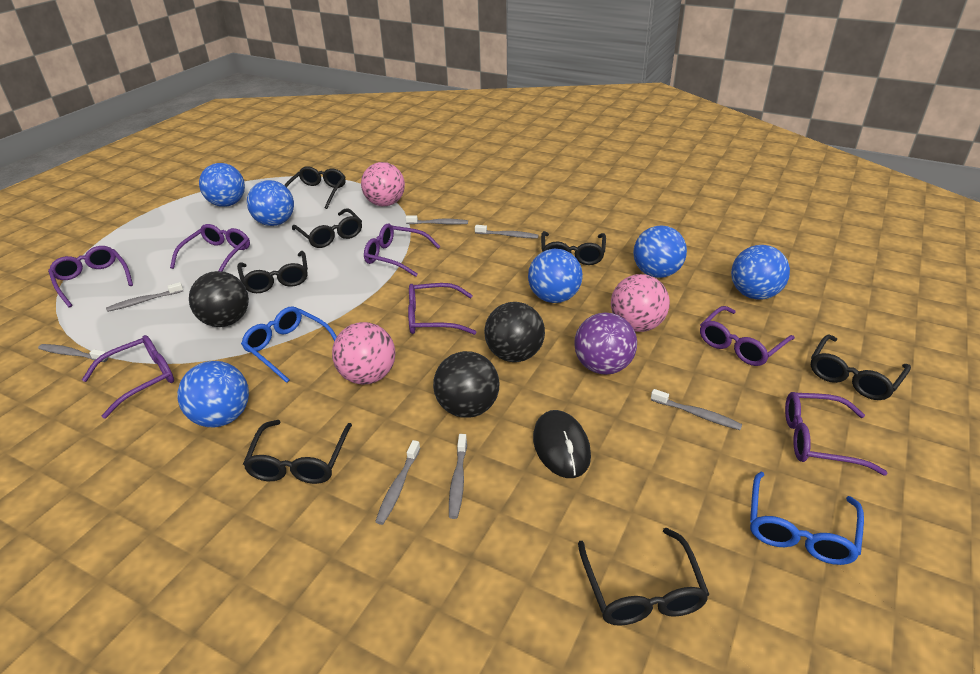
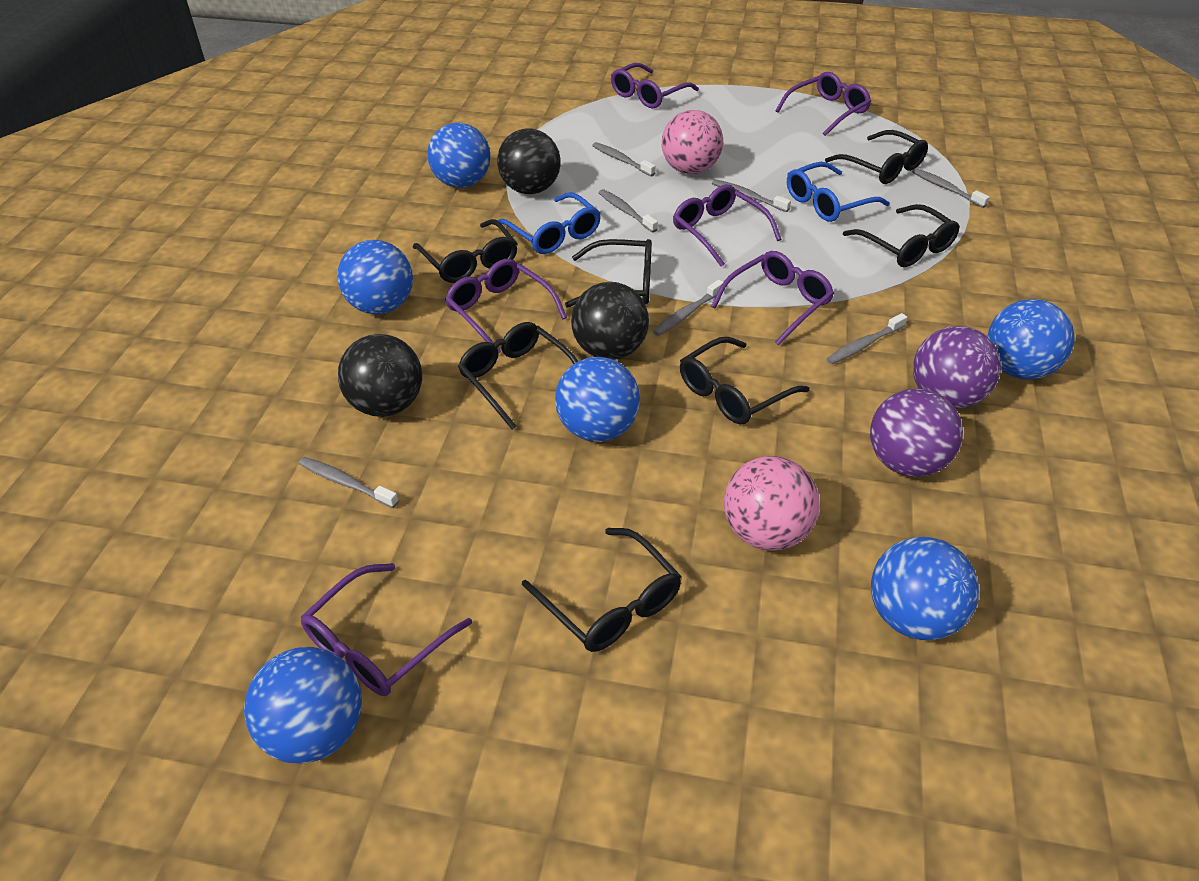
black mouse: [533,410,591,478] = 1 -> none = 0
pink ball: [332,322,395,384] [361,162,405,206] [611,274,670,332] = 3 -> [662,110,723,174] [724,456,820,551] = 2
purple ball: [574,313,637,375] = 1 -> [870,388,963,477] [913,326,1001,409] = 2
purple glasses: [48,246,133,307] [82,335,174,419] [170,224,250,271] [364,224,440,277] [408,283,476,335] [700,306,795,366] [785,392,887,476] = 7 -> [301,563,472,696] [445,259,567,354] [611,63,699,108] [673,184,781,267] [711,251,834,346] [775,72,871,136] = 6

